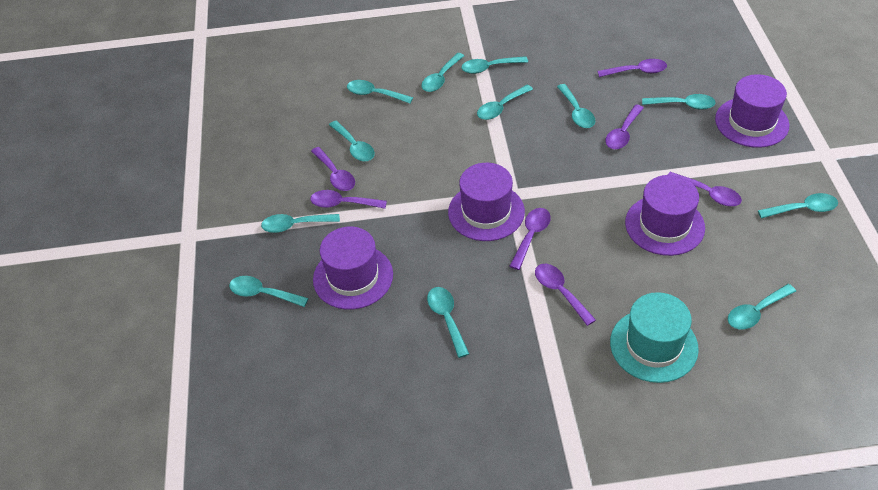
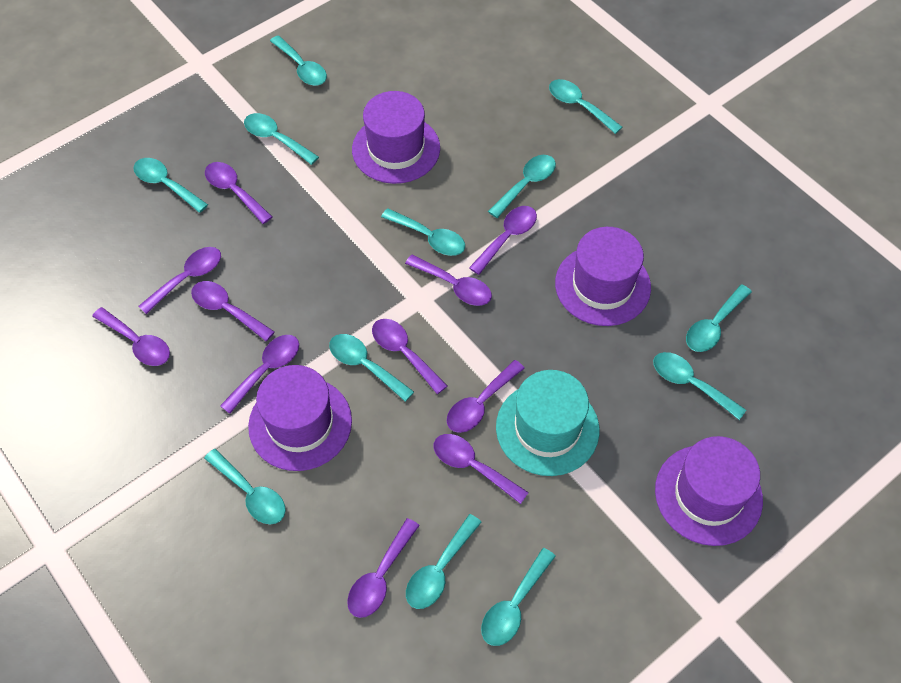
purple spoon: [310,190,387,209] [311,147,355,191] [509,208,551,270] [535,264,596,326] [597,59,667,77] [605,105,644,149] [668,172,742,206] = 7 -> [92,307,170,366] [139,247,221,314] [191,281,275,341] [205,162,272,224] [220,335,299,414] [347,518,420,618] [372,319,447,394] [405,255,492,306] [434,434,529,504] [447,360,525,433] [469,206,537,275] = 11

